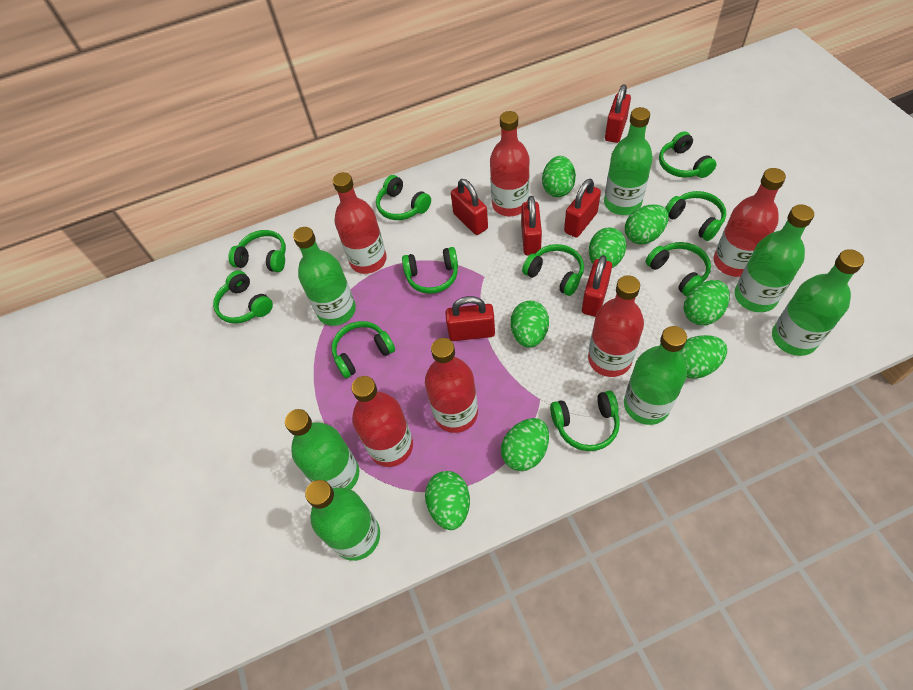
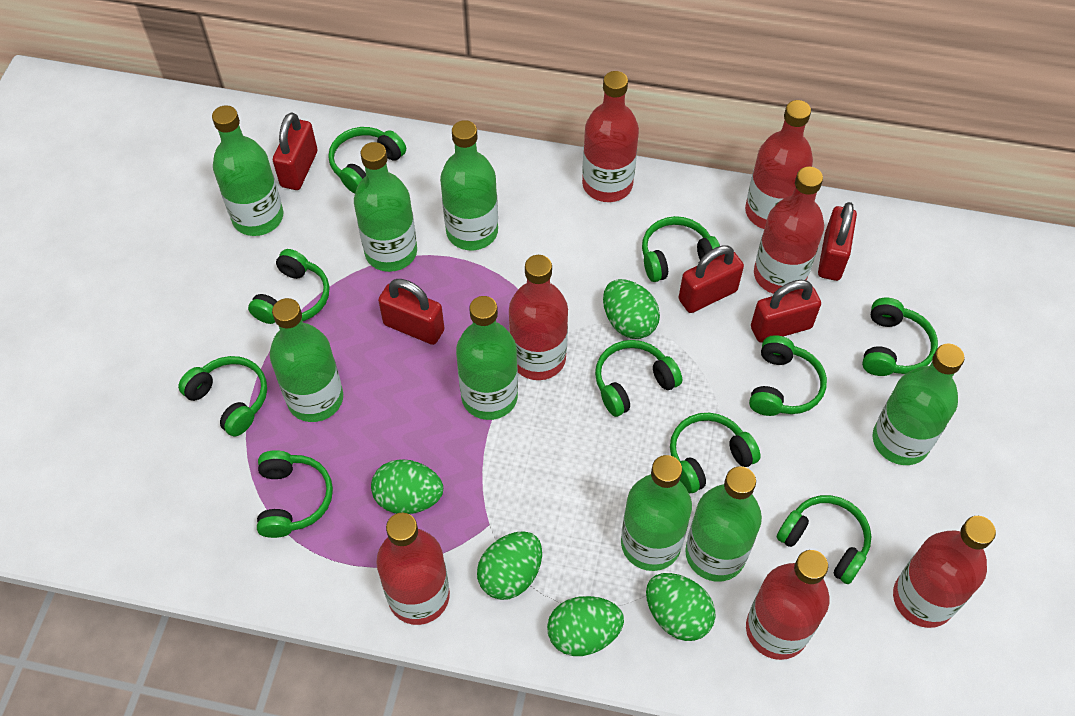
green bottle: [285,409,359,490] [293,227,356,326] [305,480,380,561] [604,107,653,215] [624,326,687,425] [734,204,814,312] [772,249,864,356] = 7 -> [212,105,283,236] [270,298,343,422] [354,142,417,272] [440,120,498,250] [456,296,518,420] [621,455,692,571] [685,466,762,582] [873,343,965,465] = 8
green egg: [425,471,470,530] [501,418,549,471] [511,300,549,348] [542,156,576,197] [589,227,626,268] [625,205,669,245] [680,335,727,379] [684,280,730,325] = 8 -> [371,459,443,514] [477,531,542,600] [547,596,624,656] [603,279,660,339] [646,573,716,641] = 5
red bottle: [333,172,387,274] [352,376,413,467] [425,338,478,433] [490,111,530,216] [588,275,644,377] [714,168,786,277] = 6 -> [376,513,450,625] [509,255,568,380] [582,71,639,202] [745,100,813,229] [746,550,830,660] [754,167,824,294] [893,516,996,628] = 7
red padlock: [445,296,495,341] [451,179,488,235] [521,196,542,256] [564,179,601,238] [582,255,612,317] [605,84,631,143] = 6 -> [273,112,318,190] [378,279,444,345] [679,245,744,313] [751,280,821,342] [818,202,857,281] = 5

